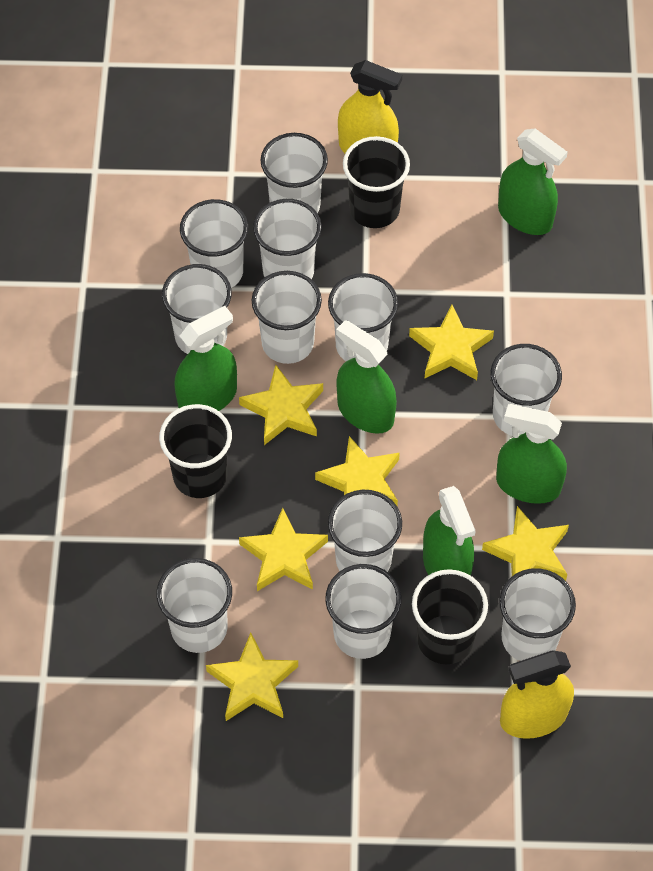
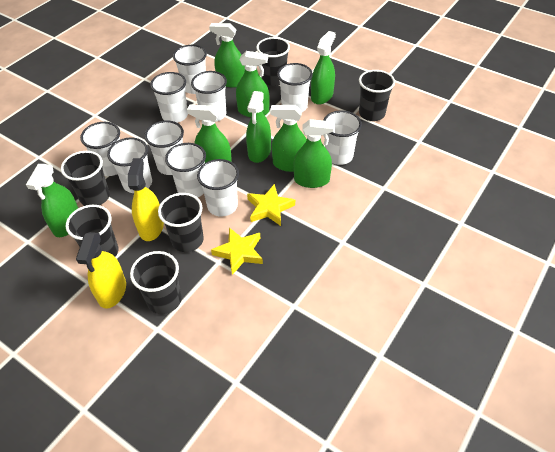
black cup: [159,404,232,498] [343,136,410,228] [412,569,488,664] = 3 -> [61,151,110,206] [66,205,118,257] [130,251,182,314] [158,193,204,252] [256,37,290,86] [359,70,395,121] = 6
green spray bottle: [174,306,237,411] [336,320,397,434] [423,486,476,576] [496,404,567,504] [498,128,568,235] = 5 -> [26,164,78,237] [187,105,232,163] [209,23,245,88] [236,51,270,117] [246,91,271,163] [270,105,307,172] [293,119,335,188] [311,31,336,105] = 8
white cup: [156,558,232,653] [162,264,232,354] [180,199,248,288] [252,271,322,364] [253,199,322,279] [260,133,328,213] [325,564,402,659] [328,273,398,361] [328,490,402,572] [491,344,562,436] [499,568,576,661] = 11 -> [80,122,120,176] [107,137,152,193] [144,120,184,175] [150,72,188,123] [165,143,206,198] [173,45,207,94] [191,71,227,122] [197,159,239,216] [277,63,313,112] [323,110,362,165] = 10
yellow star: [206,633,298,721] [239,365,323,445] [239,508,328,591] [315,436,400,505] [409,305,494,380] [482,506,569,581] = 6 -> [211,228,263,275] [247,184,295,226] = 2

